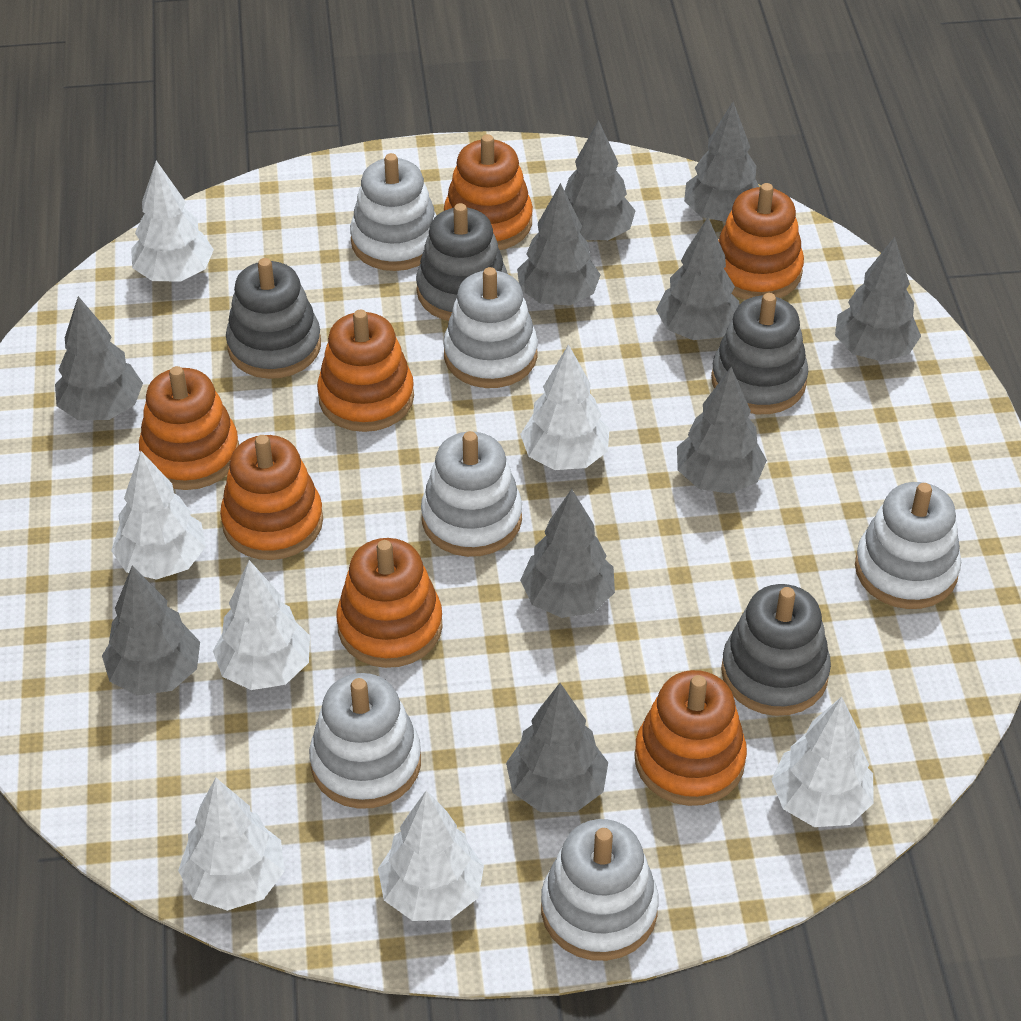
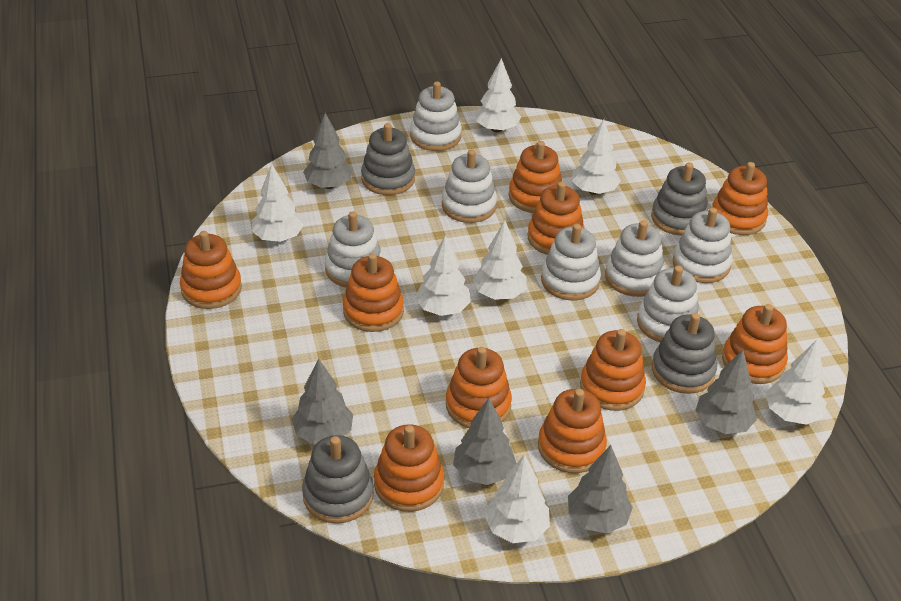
grey tree: [55,296,143,420] [102,566,200,696] [506,683,608,812] [517,183,601,306] [520,489,615,618] [565,120,635,241] [656,217,740,340] [677,367,767,494] [684,102,759,222] [835,237,921,361] = 10 -> [292,358,353,444] [303,113,353,189] [453,398,516,485] [568,445,633,533] [696,350,757,434] = 5
orange stacking toy: [139,366,239,490] [220,435,323,560] [317,310,414,432] [336,538,443,668] [444,134,533,250] [634,670,747,806] [718,183,804,300] = 7 -> [180,231,242,309] [343,253,404,332] [374,424,444,512] [446,347,512,428] [509,141,562,213] [527,182,585,255] [538,389,607,473] [580,329,646,411] [712,162,768,235] [722,304,788,384] = 10
white stacking toy: [309,673,421,809] [350,153,437,271] [421,431,522,557] [443,267,538,388] [541,819,659,961] [855,482,961,609] = 6 -> [325,211,384,288] [410,81,462,151] [442,150,497,223] [541,224,601,300] [605,220,665,297] [637,266,700,342] [673,208,732,283] = 7

